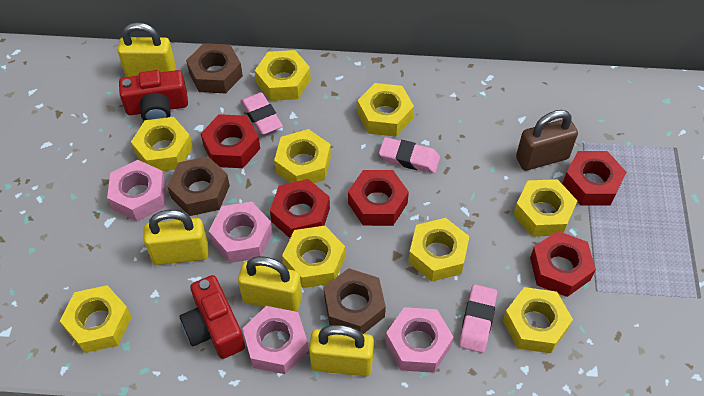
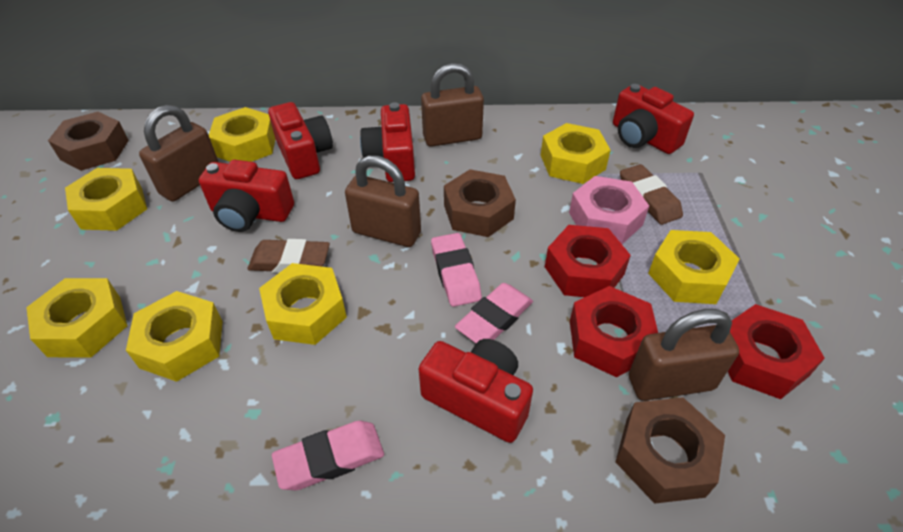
brown eraser: none = 0 -> [248,239,330,273] [620,164,683,225] = 2
brown padlock: [516,110,578,171] = 1 -> [139,105,218,202] [345,155,421,247] [421,63,484,147] [629,309,739,401] = 4
pink nut: [107,160,166,221] [209,202,272,263] [242,306,308,374] [385,307,453,373] = 4 -> [569,176,649,244] = 1
red camera: [119,70,188,121] [179,275,245,359] = 2 -> [199,160,294,232] [268,102,333,179] [360,102,415,182] [419,339,533,443] [613,84,694,154] = 5
red nut: [201,114,260,168] [270,179,330,238] [348,170,409,226] [530,231,596,297] [562,151,626,206] = 5 -> [545,225,631,297] [570,286,658,378] [728,304,825,399] = 3
yellow nut: [60,285,132,353] [131,117,193,171] [255,50,311,101] [274,129,331,183] [282,226,345,288] [357,83,414,137] [408,218,470,282] [503,287,573,353] [513,179,577,237] = 9 -> [26,278,127,357] [65,168,147,231] [126,291,223,382] [209,107,275,162] [259,263,347,345] [541,123,611,184] [648,230,740,304] = 7
yellow padlock: [118,23,176,77] [144,210,209,265] [238,256,302,312] [309,325,374,376] = 4 -> none = 0

